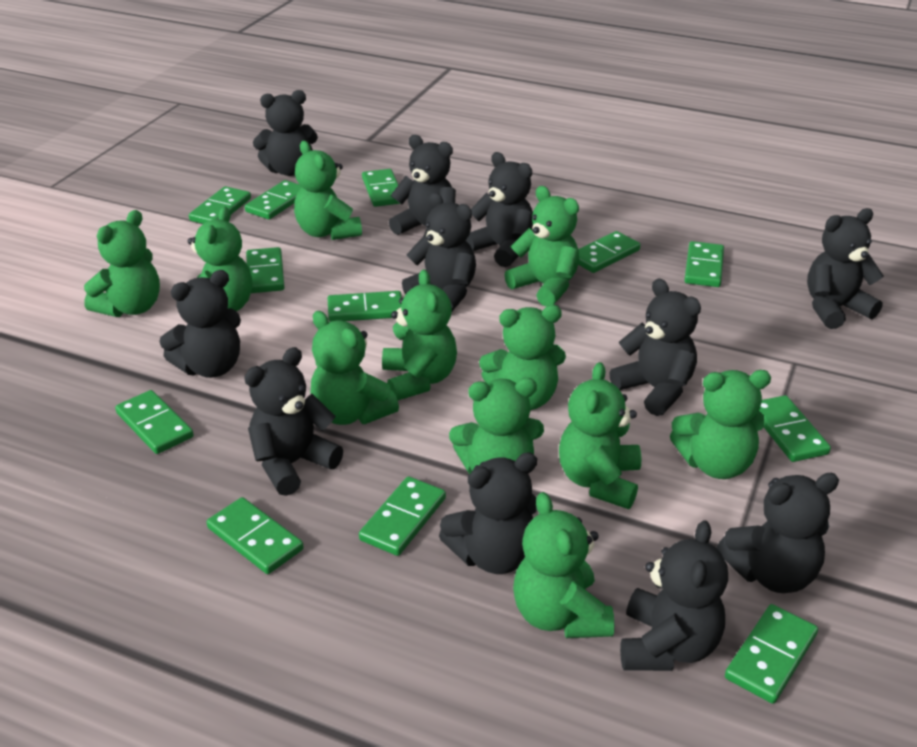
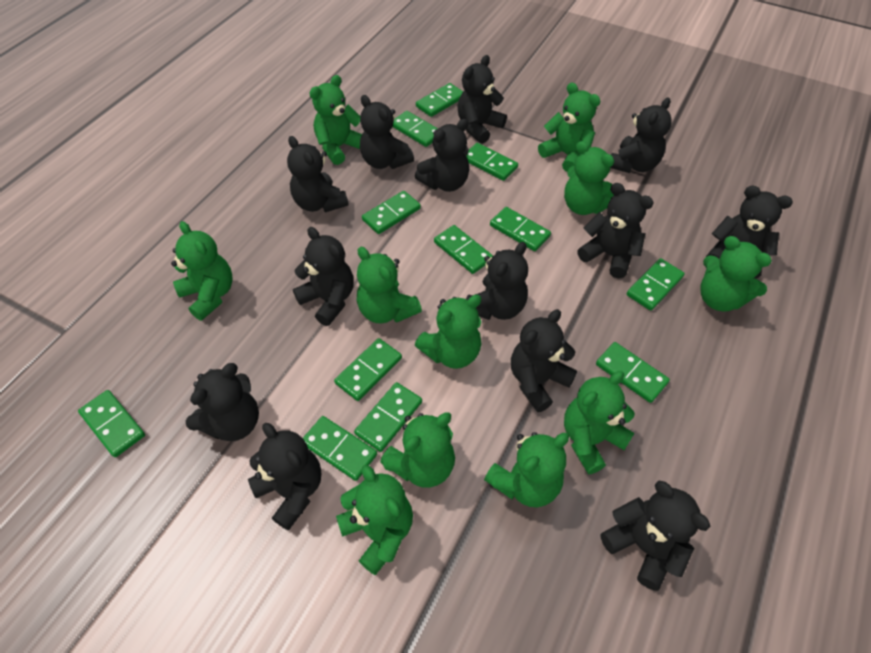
black teddy bear: [159,270,241,378] [244,347,343,496] [253,90,318,176] [389,135,456,235] [402,193,476,311] [439,452,537,574] [466,152,533,267] [609,279,701,416] [620,520,728,671] [717,473,839,593] [807,208,884,329] = 11 -> [186,363,259,441] [248,423,321,531] [287,136,349,213] [293,227,354,326] [360,95,414,169] [415,119,469,192] [457,55,507,144] [466,242,528,320] [511,309,577,412] [577,183,654,278] [600,481,710,591] [610,98,672,173] [706,186,793,279] = 13

